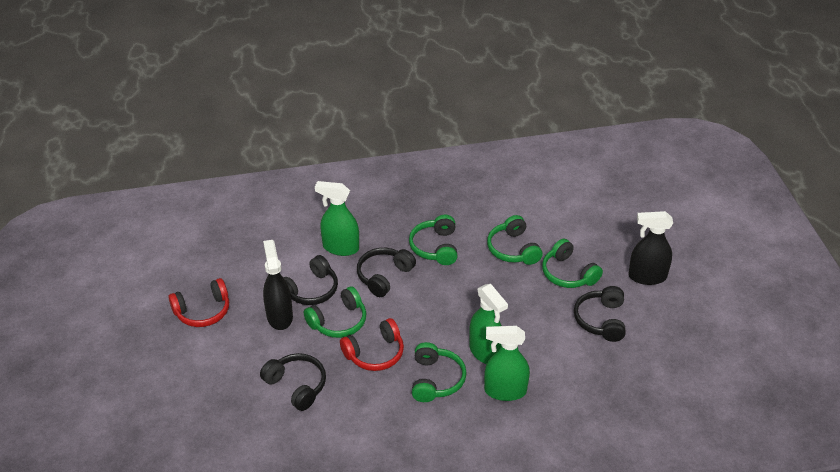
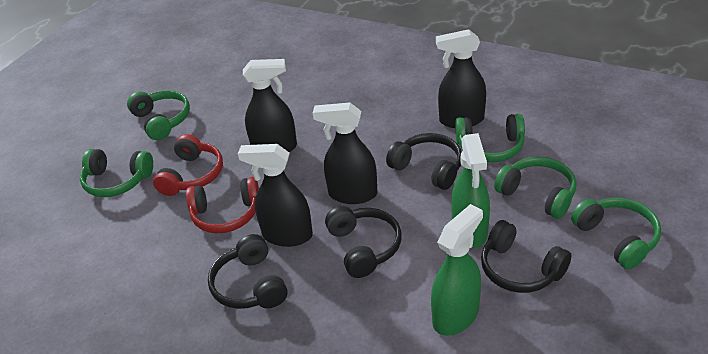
black spray bottle: [263,240,293,330] [628,211,673,285] = 2 -> [238,144,313,247] [243,59,297,152] [313,102,377,204] [436,29,486,128] = 4
green spray bottle: [315,181,359,256] [469,284,508,364] [484,326,530,401] = 3 -> [431,204,483,336] [452,133,490,248] = 2

